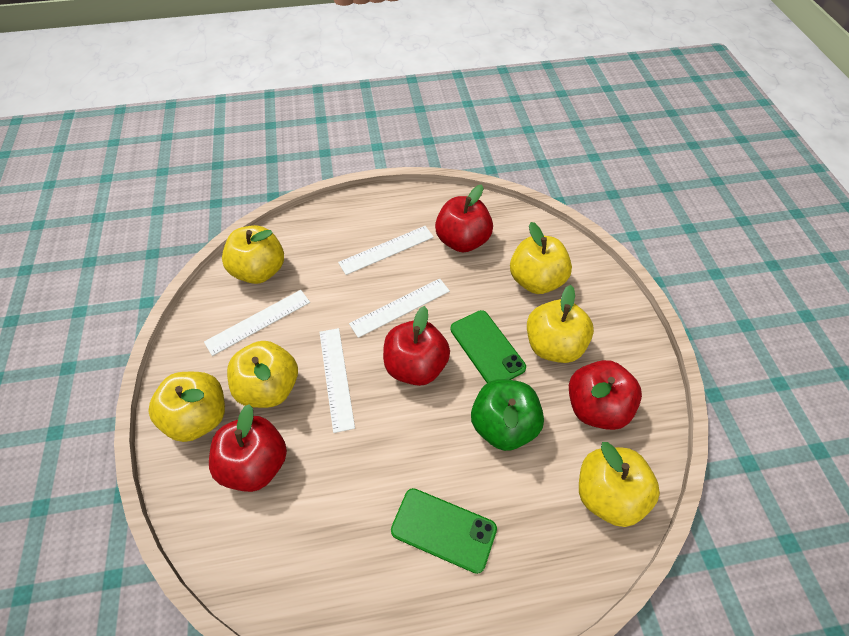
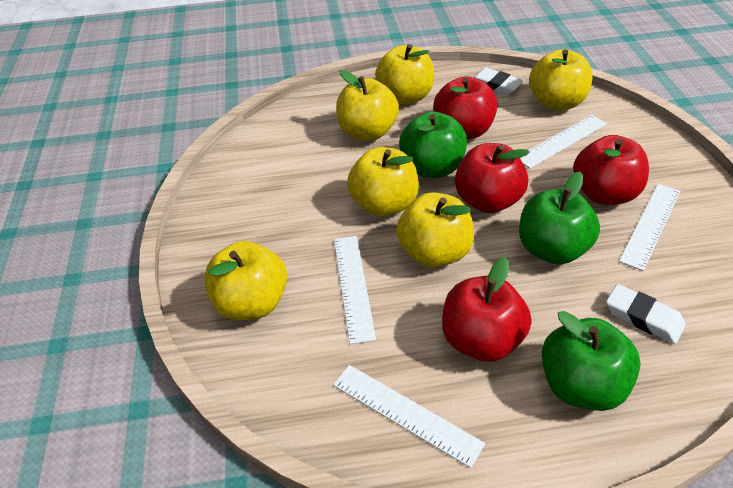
green apple: [471,379,544,451] = 1 -> [399,112,467,178] [519,172,600,264] [542,311,641,411] = 3
green phone: [391,488,497,574] [451,310,526,383] = 2 -> none = 0
white eraser: none = 0 -> [473,68,524,95] [606,284,686,344] = 2

